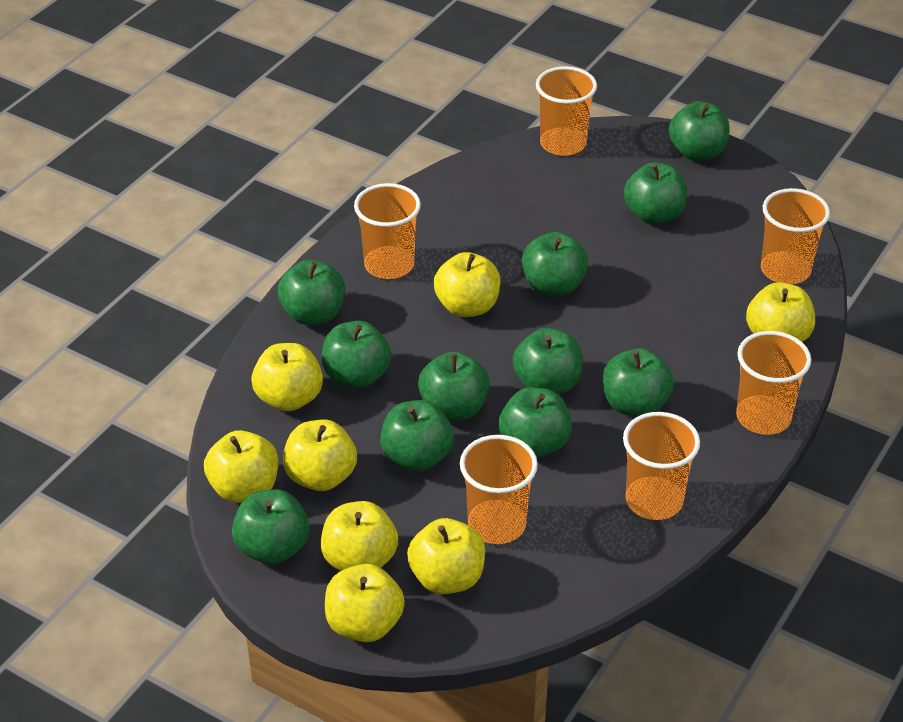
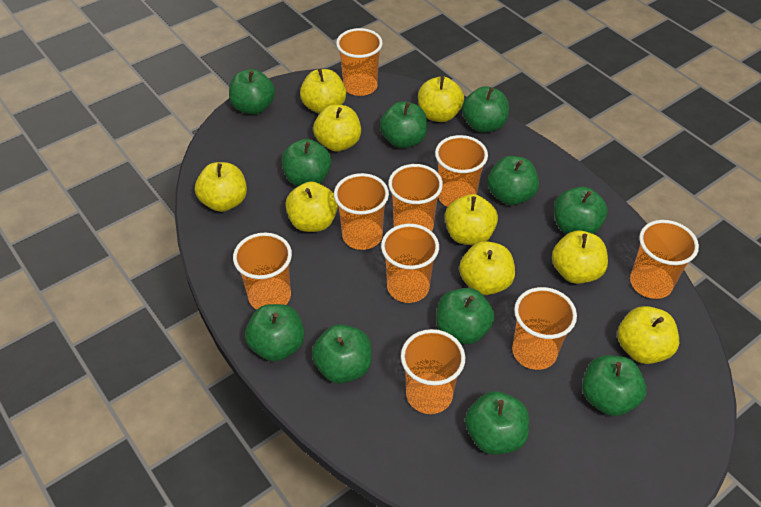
orange cup: [354,183,421,279] [460,435,538,544] [536,66,597,156] [623,412,700,520] [736,331,811,435] [761,188,830,284] = 6 -> [233,232,292,310] [334,173,389,250] [336,28,383,96] [381,224,439,303] [388,164,443,231] [401,329,465,414] [435,135,488,207] [512,287,577,370] [630,220,699,299] = 9
yellow apple: [204,430,278,503] [251,343,323,411] [283,419,357,491] [321,501,398,571] [325,564,405,642] [407,518,485,594] [434,252,500,317] [746,282,815,342] = 8 -> [195,162,247,212] [285,182,338,232] [300,69,346,114] [313,105,361,152] [418,76,464,122] [445,194,498,245] [459,241,515,295] [552,231,608,284] [617,306,679,364] = 9

